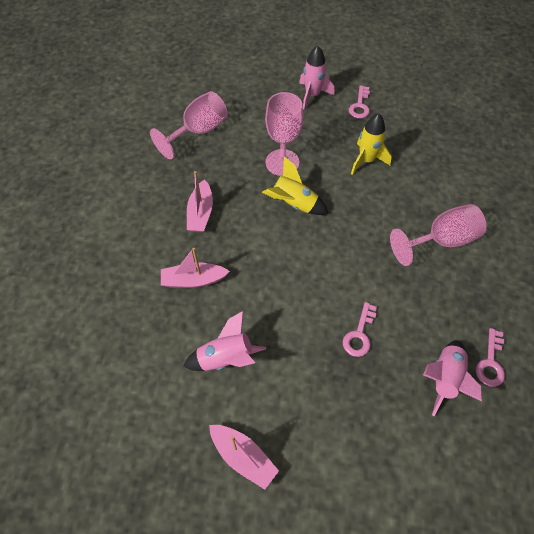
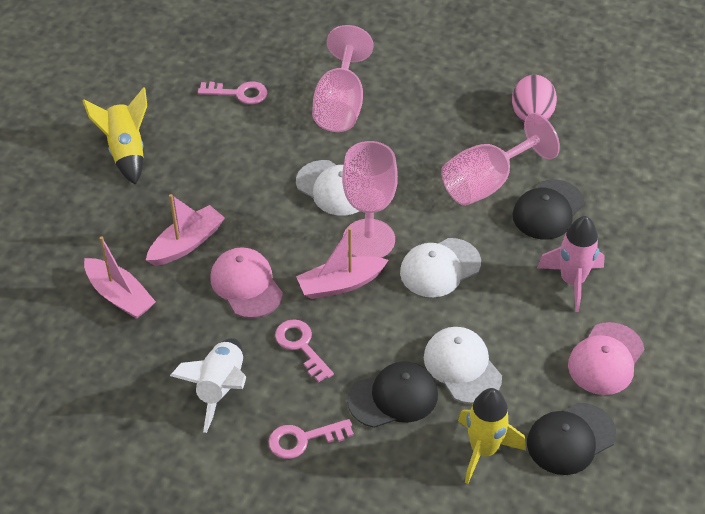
black cap: none = 0 -> [347,361,438,428] [513,180,584,239] [527,403,616,475] = 3
pink cap: none = 0 -> [210,247,283,319] [568,322,644,395] = 2
pink egg: none = 0 -> [512,75,557,122] = 1
pink rocket: [183,311,266,371] [299,45,334,110] [423,340,482,416] = 3 -> [537,216,605,312] = 1
white cap: none = 0 -> [296,160,359,216] [400,238,481,297] [424,327,502,404] = 3
white rocket: none = 0 -> [170,338,246,433] = 1

